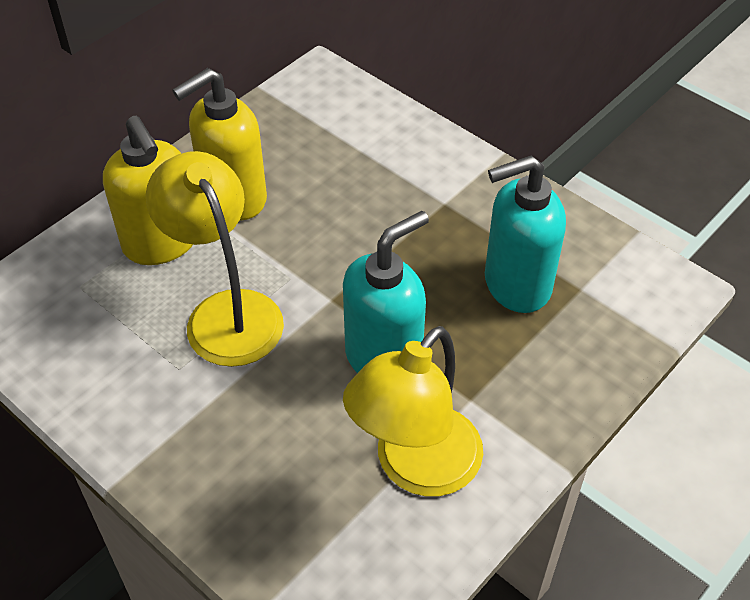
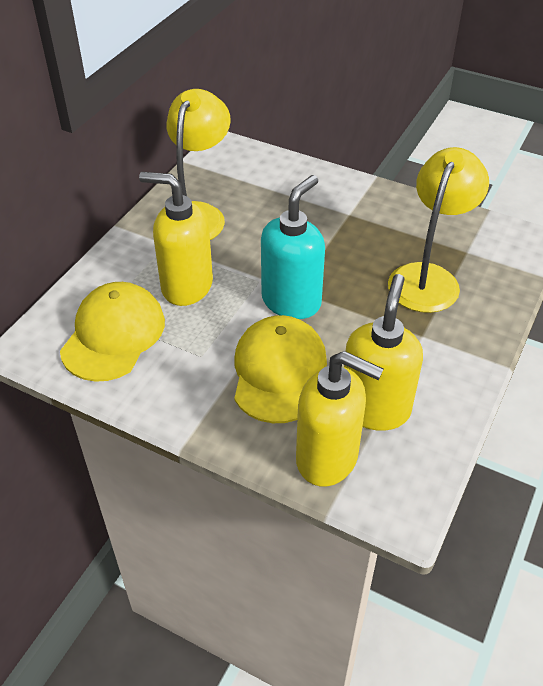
turquoise soap dispenser: [343,211,429,373] [485,156,566,313] = 2 -> [261,175,325,319] = 1
yellow cap: none = 0 -> [60,282,165,382] [234,315,327,423] = 2
yellow soap dispenser: [103,116,193,265] [172,68,267,221] = 2 -> [139,172,213,306] [296,351,383,487] [344,274,423,431] = 3

